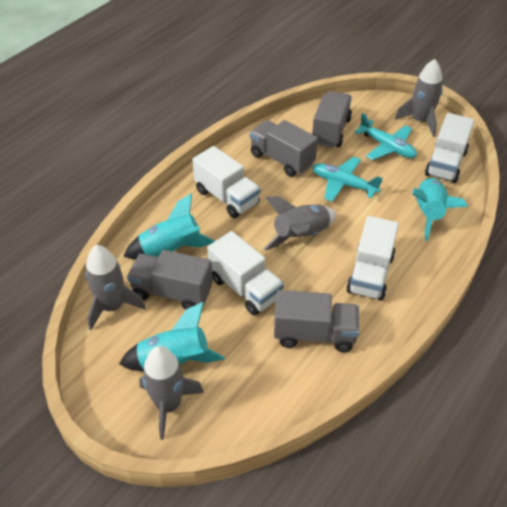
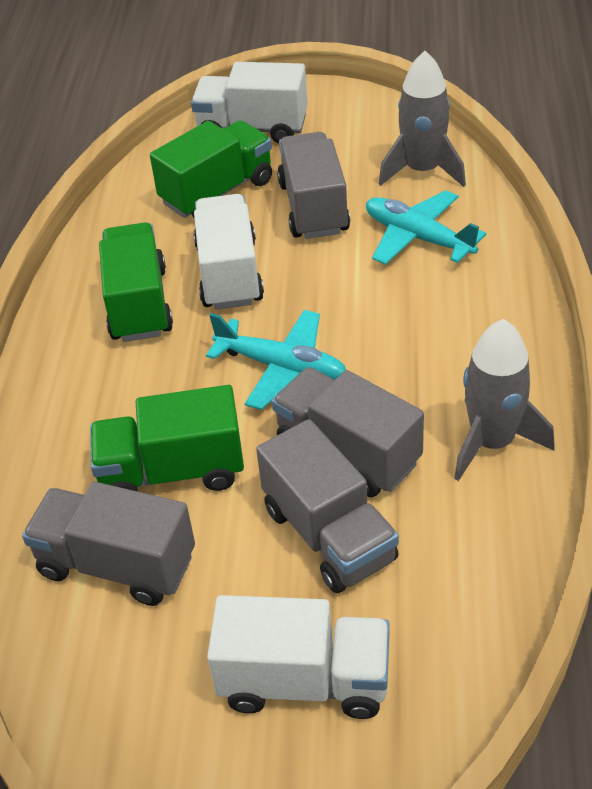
green truck: none = 0 -> [90,385,244,491] [99,222,173,342] [150,120,272,218] = 3
grey rocket: [85,245,146,330] [139,346,204,440] [264,196,336,251] [395,59,443,137] = 4 -> [379,51,466,187] [454,319,555,481] = 2
turquoise rocket: [119,302,225,371] [123,193,215,260] [412,178,468,241] = 3 -> none = 0
white truck: [192,146,260,218] [207,231,284,316] [346,216,399,301] [425,113,474,183] = 4 -> [191,62,308,143] [194,194,264,309] [207,595,390,719] = 3

